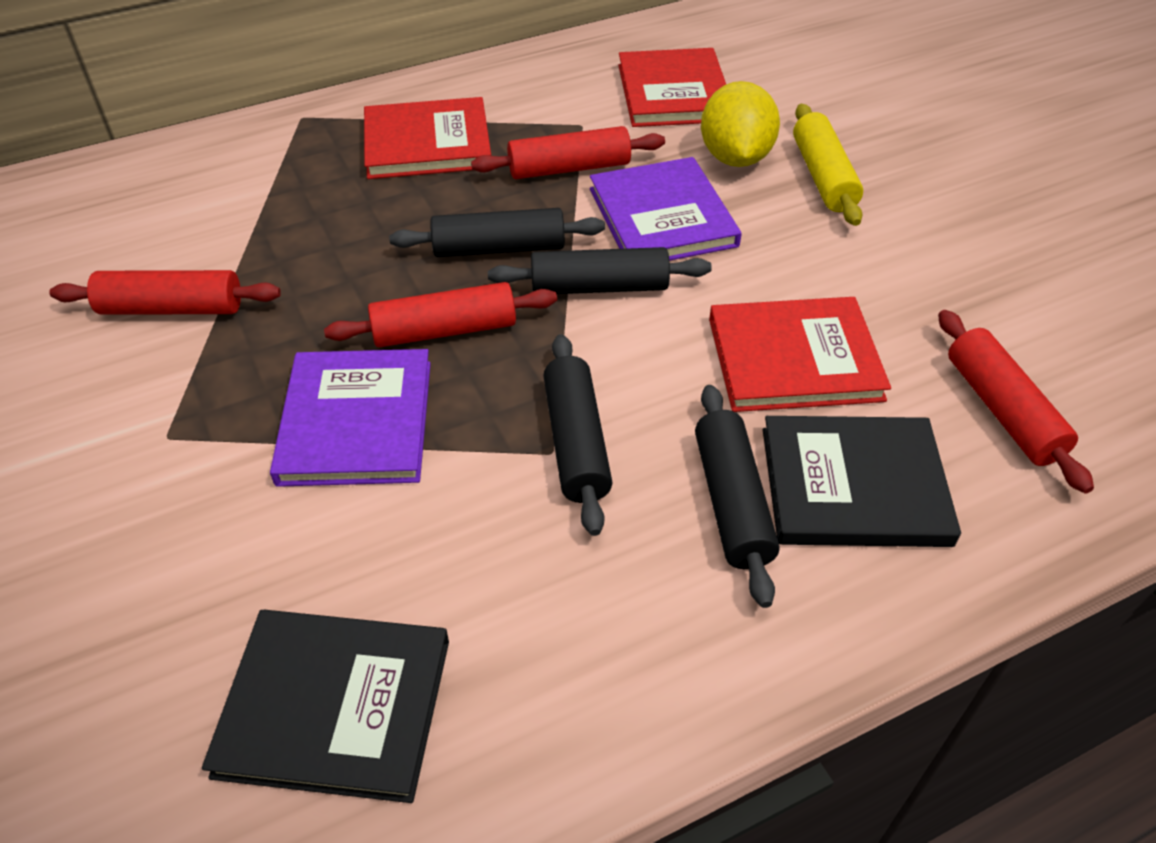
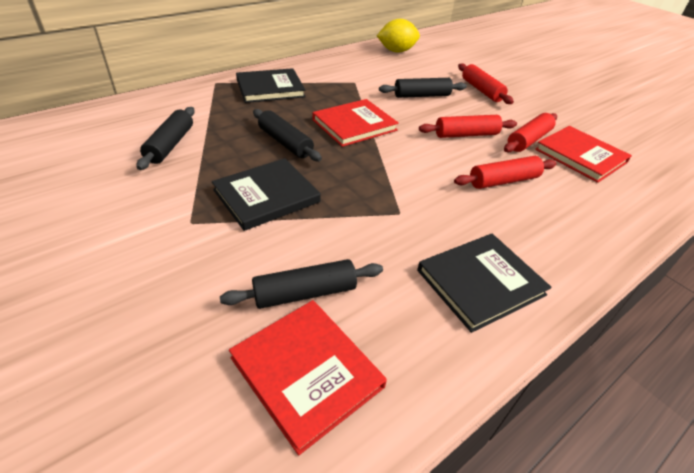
black book: [202,610,449,803] [763,416,961,547] = 2 -> [212,158,321,231] [236,68,306,103] [417,234,552,333] = 3
purple book: [270,349,431,487] [590,157,742,261] = 2 -> none = 0
yellow rolling pin: [793,104,863,226] = 1 -> none = 0

